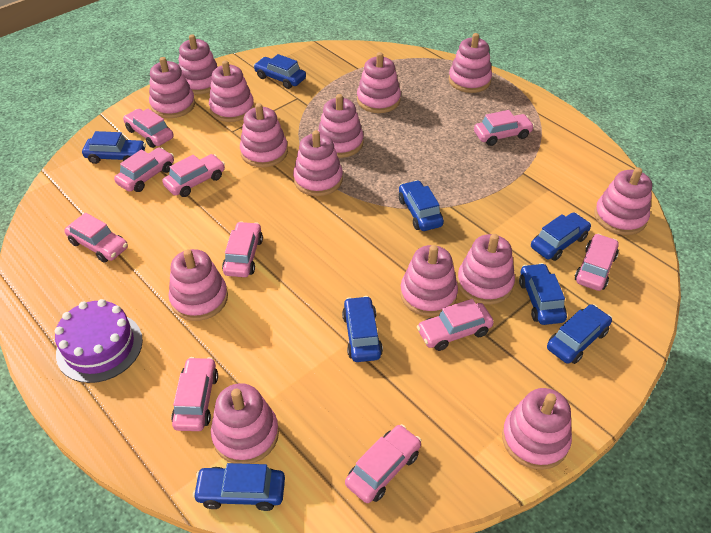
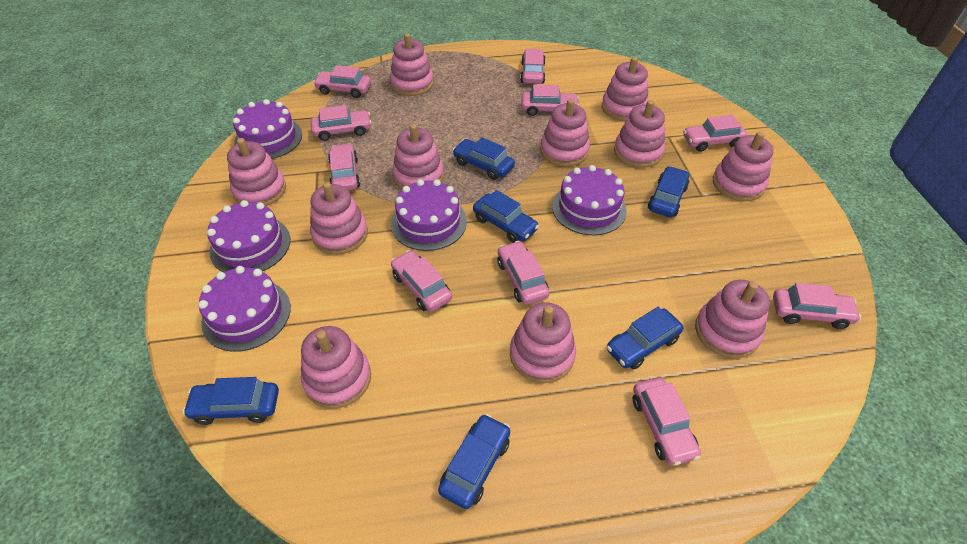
blue car: [82,131,146,164] [193,463,285,511] [253,54,306,89] [342,296,383,362] [399,180,444,231] [519,263,567,325] [531,213,591,261] [547,304,612,364] = 8 -> [183,377,279,425] [438,414,510,509] [453,138,515,180] [473,190,539,243] [607,307,684,370] [648,166,690,217] = 6
pink stacking toy: [149,57,195,118] [169,249,228,321] [178,34,218,94] [209,60,254,122] [211,383,279,464] [240,103,288,167] [293,130,343,196] [318,94,364,158] [357,52,401,113] [400,245,458,316] [449,33,492,93] [457,234,515,305] [502,388,572,470] [594,167,652,235] = 14 -> [227,138,286,206] [301,326,371,409] [310,182,368,255] [390,33,434,96] [392,124,444,189] [510,302,576,383] [540,99,590,166] [602,57,649,121] [614,100,665,168] [695,280,770,358] [713,132,774,201] = 11
purple cake: [55,299,143,383] = 1 -> [198,266,291,352] [207,200,290,272] [233,99,302,159] [391,179,467,251] [552,165,627,235] = 5

